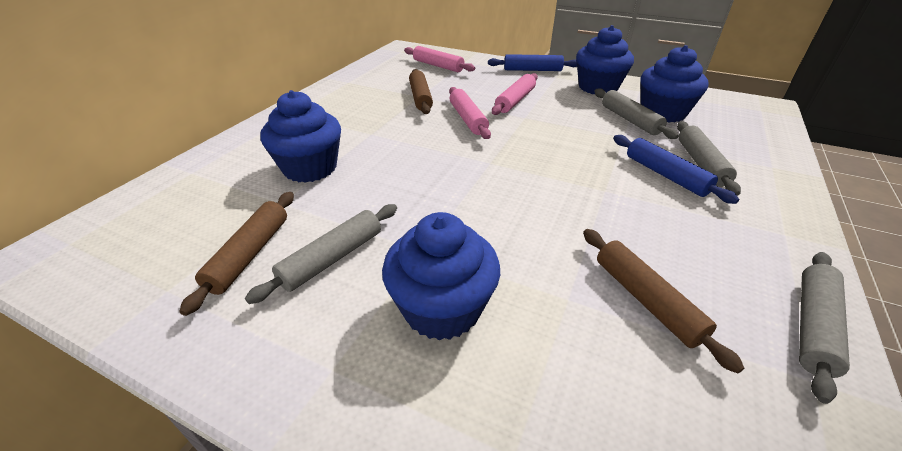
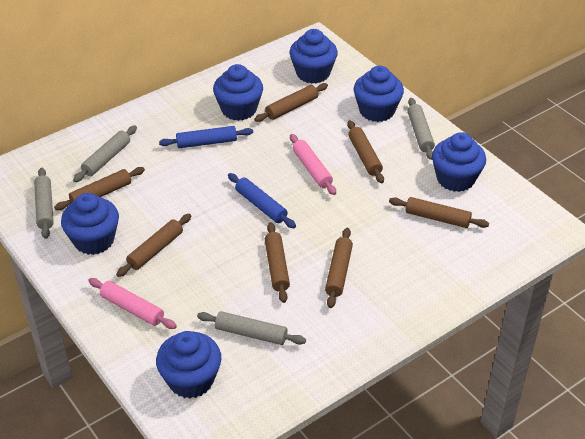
blue cupcake: [260,90,341,183] [382,212,500,341] [576,25,634,94] [641,45,709,123] = 4 -> [61,193,119,255] [156,331,221,398] [213,64,263,121] [290,29,338,84] [354,66,404,122] [432,132,486,192] = 6
brown rolling pin: [180,192,294,316] [409,69,433,114] [583,229,744,374] = 3 -> [54,167,145,210] [116,214,191,277] [254,83,328,122] [265,222,290,303] [325,228,353,308] [347,120,384,183] [389,197,489,228] = 7
pink rolling pin: [404,46,475,72] [449,87,491,139] [492,73,538,115] = 3 -> [88,278,177,329] [290,134,336,195] = 2

